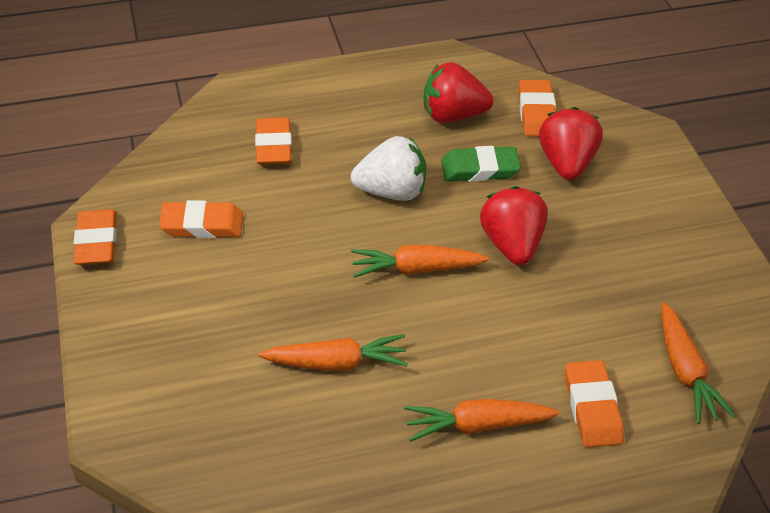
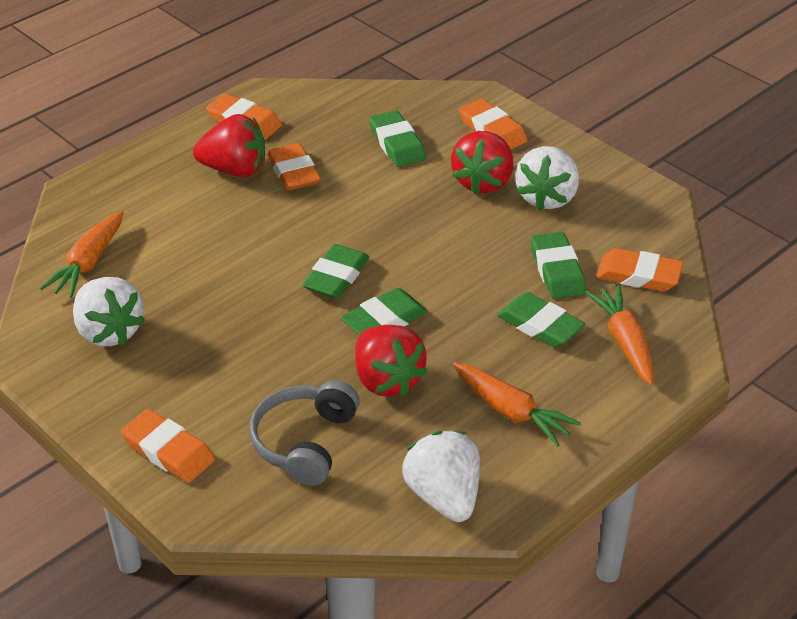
green eraser: [441,146,521,182] = 1 -> [302,244,369,299] [341,288,428,335] [369,110,426,167] [497,292,585,348] [531,232,586,299] = 5
grey headphones: none = 0 -> [249,380,360,486] = 1
orange carrot: [259,334,408,371] [351,244,489,278] [404,399,559,442] [661,302,736,424] = 4 -> [40,211,124,298] [453,362,581,447] [585,285,653,385] = 3
white strawberry: [351,136,426,201] = 1 -> [73,277,145,346] [403,431,480,522] [515,146,579,210] = 3

